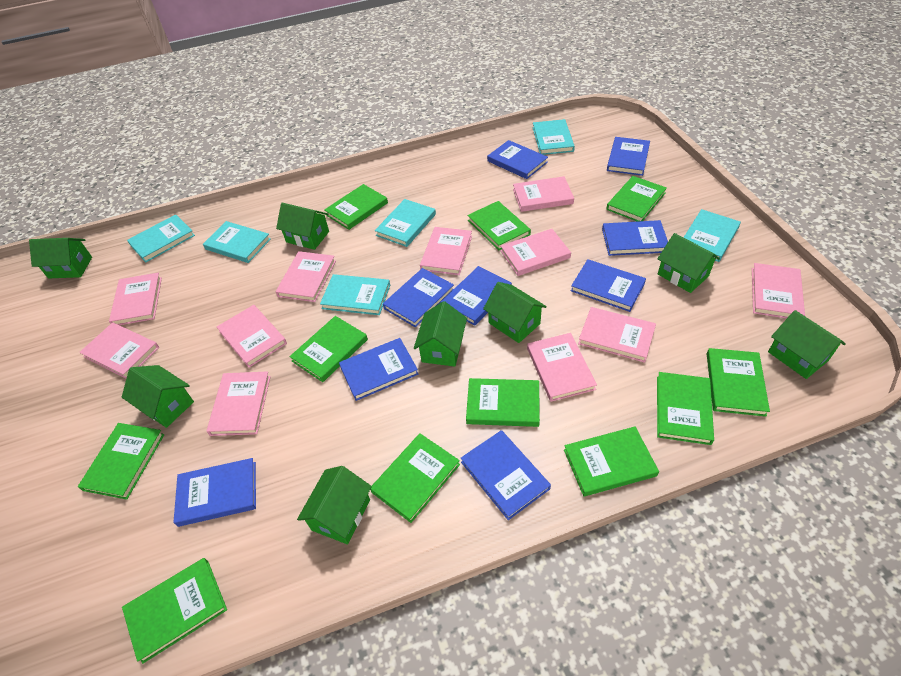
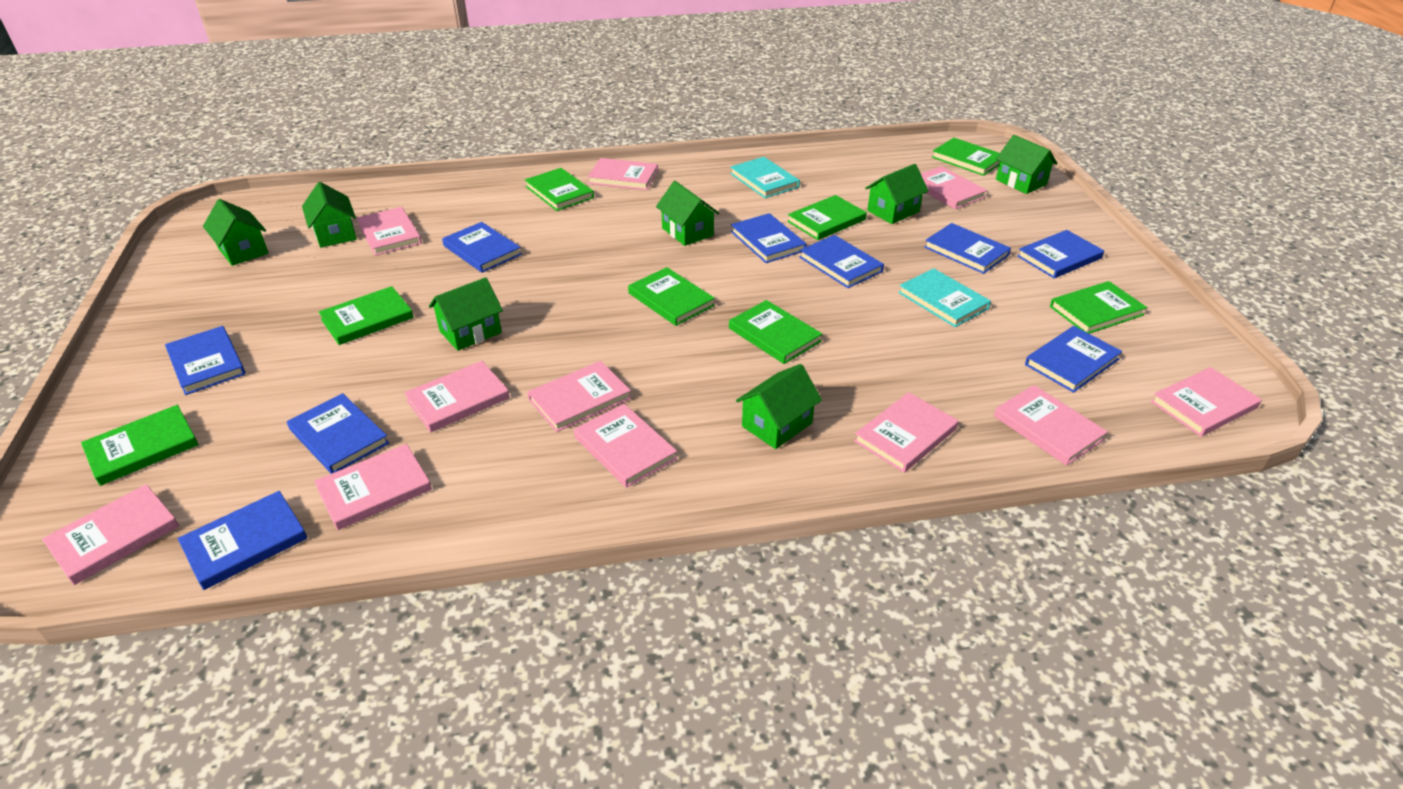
green book: [78,423,165,500] [122,558,227,664] [290,316,368,382] [324,184,388,230] [370,433,460,523] [466,378,540,427] [467,201,531,250] [564,427,659,496] [606,176,667,222] [657,372,714,445] [707,348,770,417] = 11 -> [81,405,199,486] [319,286,414,345] [525,168,594,211] [628,267,715,326] [729,300,822,364] [787,195,867,240] [932,138,1000,176] [1050,281,1147,334] = 8
green house: [29,238,92,278] [122,365,194,428] [276,203,329,250] [297,466,372,544] [414,301,467,367] [483,282,547,343] [657,233,720,293] [768,310,846,379] = 8 -> [203,199,269,266] [302,182,357,248] [429,277,503,351] [656,181,719,246] [736,364,822,449] [865,164,929,224] [996,135,1057,194] = 7
turquoise book: [127,214,195,263] [203,221,271,263] [320,274,390,315] [375,199,436,247] [533,119,575,155] [684,209,741,262] = 6 -> [730,157,800,198] [898,268,991,327] = 2

